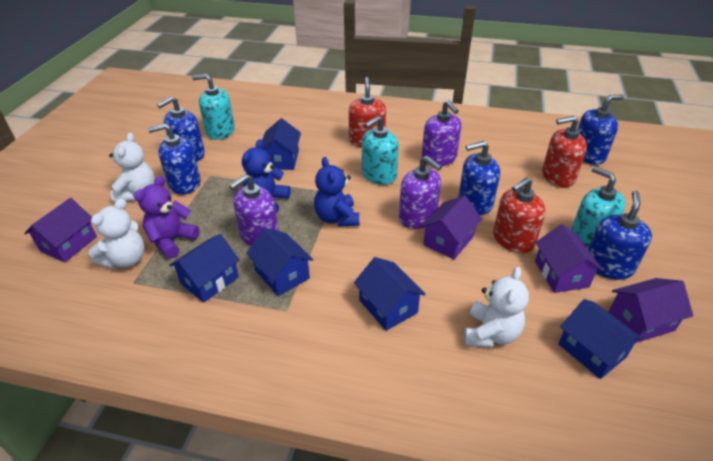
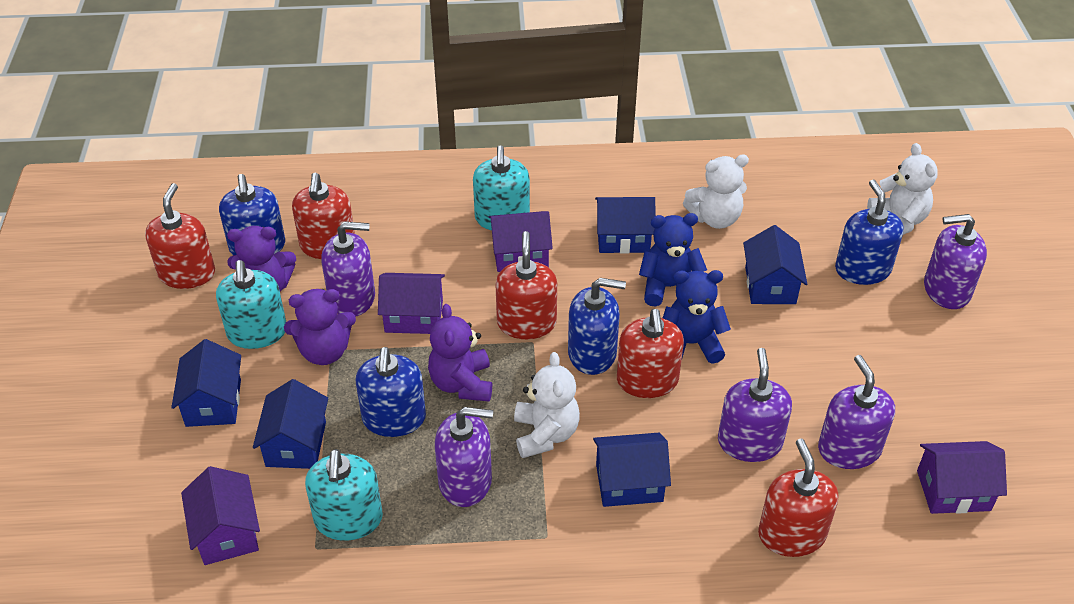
blue soap dispenser: [148,123,201,195] [157,96,205,161] [458,141,500,215] [578,94,624,165] [588,191,652,280] = 5 -> [219,174,285,255] [356,347,426,437] [568,278,626,375] [835,180,904,285] = 4
purple soap dispenser: [229,174,279,246] [399,156,442,229] [422,100,461,166] = 3 -> [321,222,375,317] [435,407,493,507] [718,348,792,462] [818,355,895,469] [924,214,987,309] = 5
purple teddy bear: [134,176,200,258] = 1 -> [227,226,296,292] [284,289,356,365] [428,304,492,402] = 3
red soap dispenser: [349,77,386,147] [493,177,545,253] [542,116,587,187] = 3 -> [145,183,215,289] [292,173,355,259] [495,231,557,339] [617,309,684,398] [758,439,838,557] = 5

